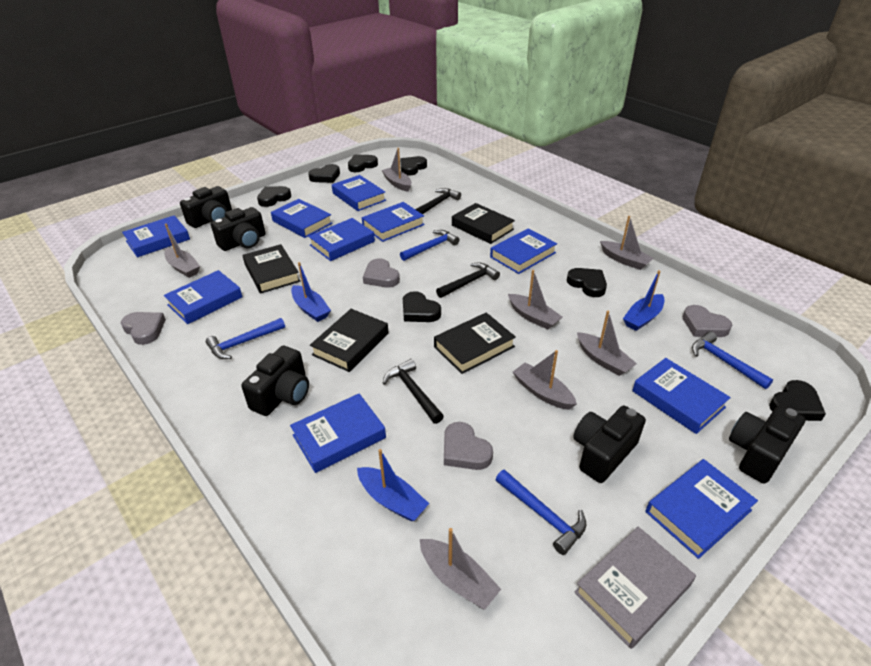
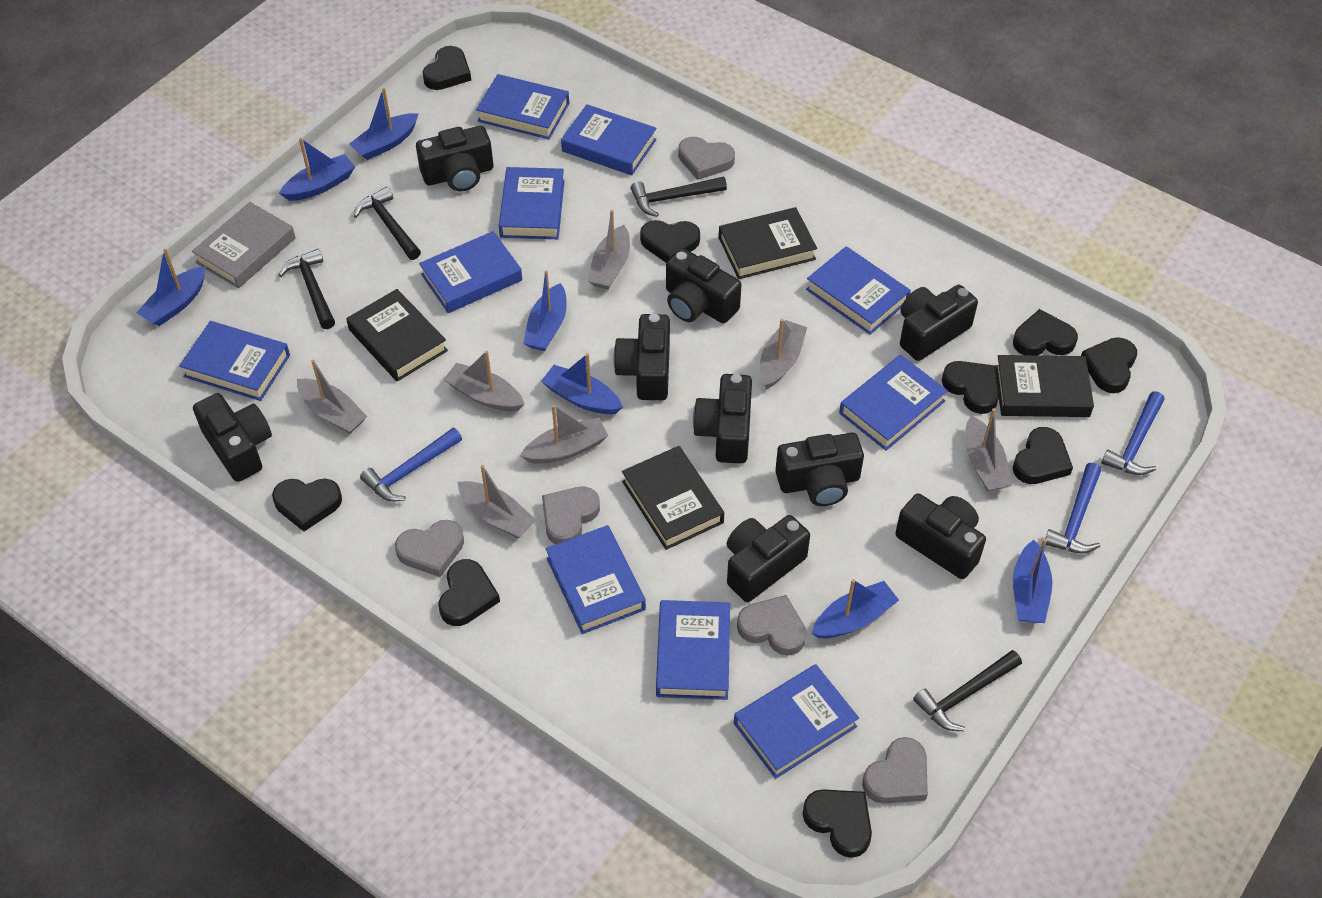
black camera: [180,186,232,228] [211,207,265,251] [241,346,309,416] [573,406,646,483] [729,405,805,484] = 5 -> [193,393,272,482] [416,126,493,192] [613,314,670,400] [666,248,741,323] [693,374,752,464] [727,515,810,602] [775,433,864,506] [895,494,986,579] [900,285,978,361] = 9
black hammer: [383,359,444,424] [415,188,461,214] [436,263,500,298] = 3 -> [279,249,335,329] [354,187,421,260] [631,176,727,217] [913,650,1022,731] = 4
black heart: [257,186,291,207] [308,164,340,183] [348,154,378,172] [400,156,427,175] [403,291,441,322] [567,268,607,297] [769,380,826,421] = 7 -> [272,478,342,532] [422,46,471,90] [438,559,500,626] [640,220,700,263] [803,789,872,858] [942,361,999,414] [1013,309,1078,355] [1013,427,1073,484] [1081,337,1137,393] = 9
blue boat: [291,262,331,322] [357,449,429,521] [623,270,665,331] = 3 -> [136,249,206,326] [279,138,355,201] [349,88,419,160] [523,270,567,351] [541,353,623,414] [812,579,899,638] [1013,539,1052,623] = 7
blue hammer: [206,318,285,359] [400,230,460,261] [495,470,586,555] [692,331,773,389] = 4 -> [360,427,462,502] [1045,463,1101,553] [1101,391,1165,475] = 3
grey heart: [121,312,166,345] [363,258,400,288] [444,422,493,470] [682,305,732,337] = 4 -> [395,520,464,577] [542,487,600,544] [678,137,735,180] [737,595,807,656] [862,737,928,804] = 5

